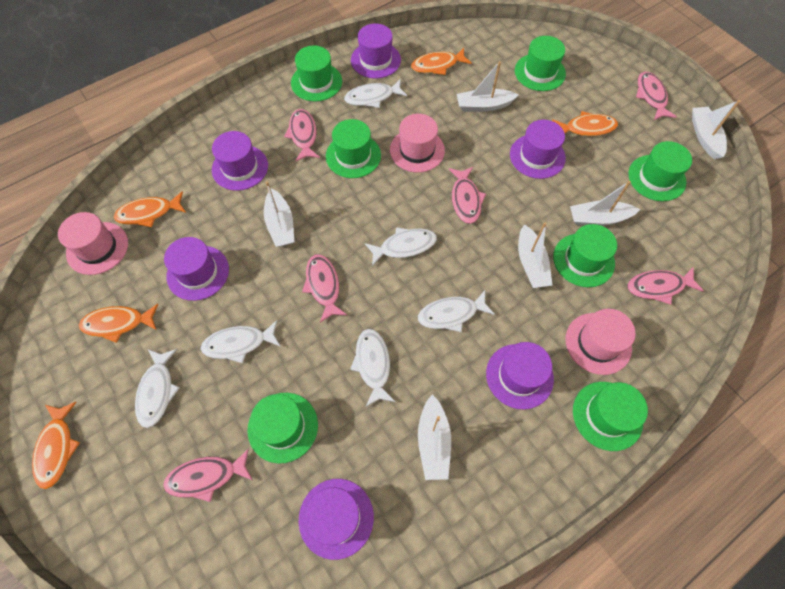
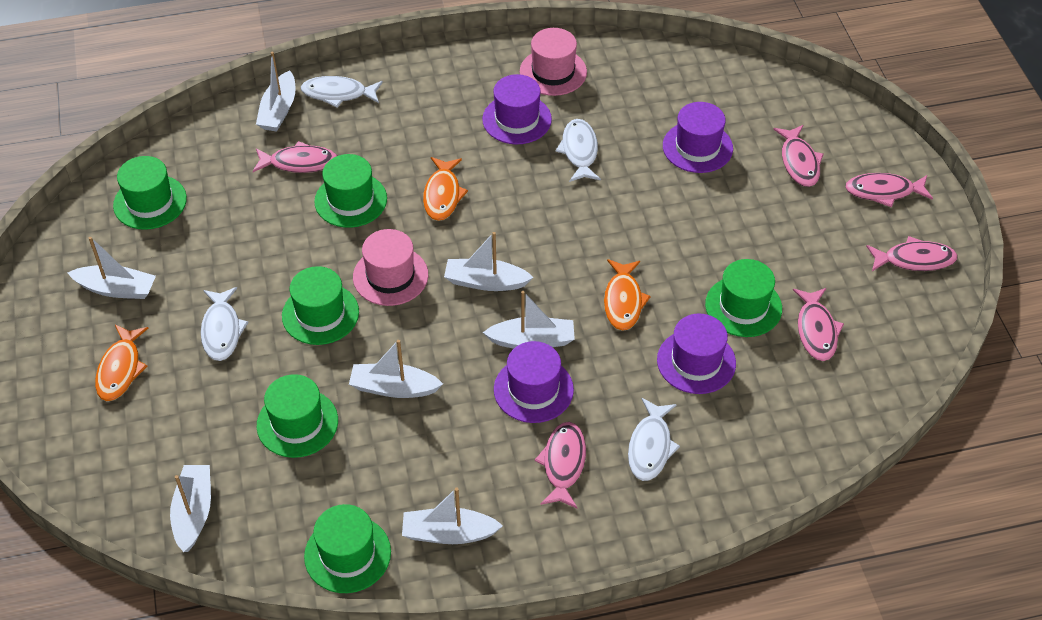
green hat: [247,393,318,464] [291,45,342,101] [326,119,381,178] [515,36,566,91] [553,224,617,287] [573,382,648,451] [628,141,692,201] = 7 -> [113,156,187,230] [257,374,338,458] [282,266,359,345] [304,504,391,593] [314,154,387,228] [705,259,782,337] = 6
orange fish: [32,402,80,489] [79,304,158,343] [114,191,186,227] [411,48,472,75] [552,111,618,136] = 5 -> [95,325,148,401] [423,157,468,221] [604,259,651,331] = 3
pink hat: [58,212,128,275] [390,114,445,172] [566,309,636,375] = 3 -> [353,229,428,306] [520,28,587,96] = 2
purple hat: [164,237,229,301] [212,131,268,191] [299,479,374,560] [351,23,401,79] [486,342,554,409] [510,120,566,179] = 6 -> [482,74,552,144] [494,341,574,423] [657,314,736,394] [663,102,733,173] = 4
white boat: [264,181,294,247] [418,395,451,480] [456,61,518,112] [518,222,552,288] [570,181,640,226] [692,100,740,159] = 6 -> [68,237,156,299] [170,465,211,552] [256,52,296,131] [349,340,443,398] [402,487,503,544] [444,232,534,291] [483,291,575,349] = 7
white fish: [135,349,180,428] [201,320,281,363] [344,79,407,108] [350,329,395,407] [365,227,437,266] [418,290,495,332] = 6 -> [201,287,249,361] [301,76,383,108] [556,119,601,182] [628,398,680,481] = 4

